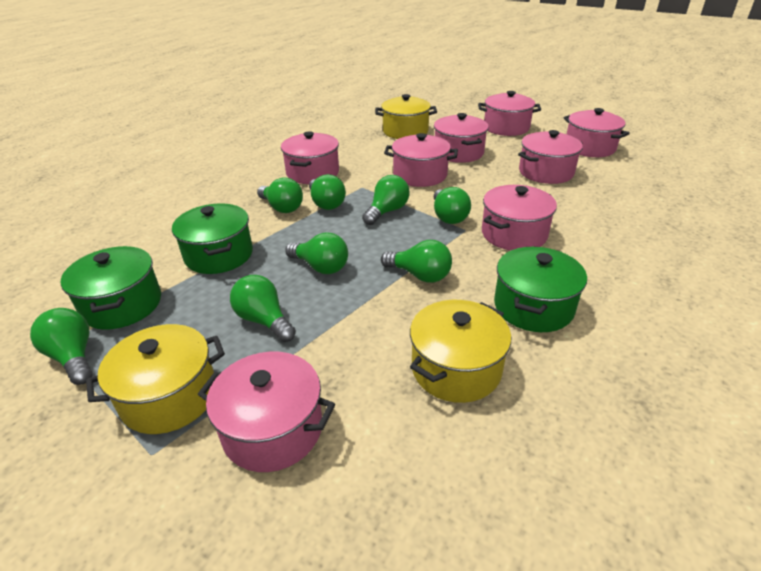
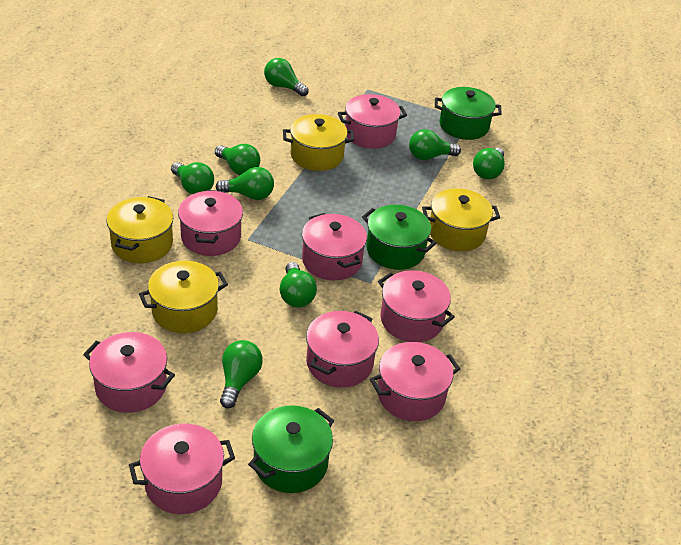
yellow pot: [86,324,225,434] [375,94,437,139] [410,300,511,403] = 3 -> [106,196,173,263] [139,261,228,333] [283,114,355,171] [422,188,500,251] = 4

